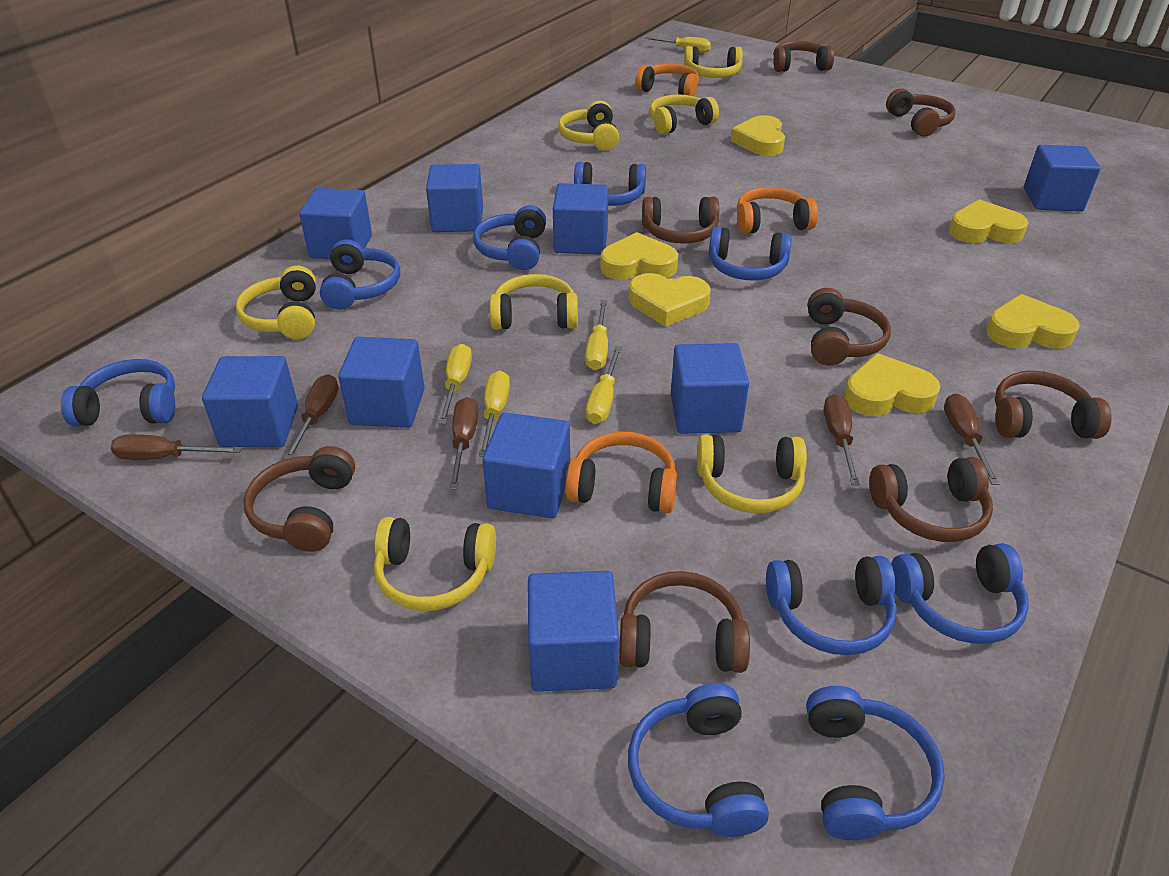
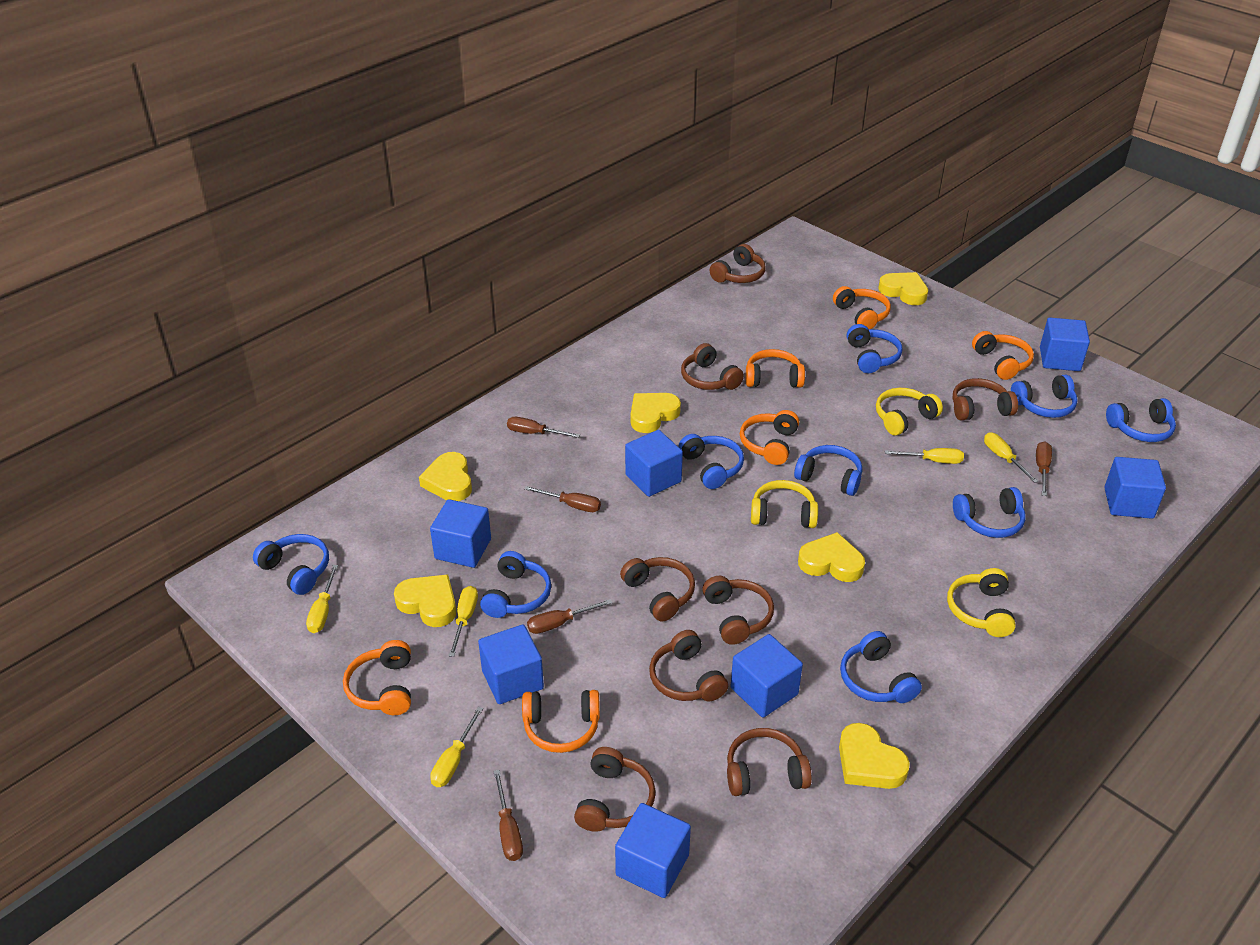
blue cube: [202,356,298,447] [299,188,372,259] [338,337,425,428] [426,164,483,232] [482,412,570,518] [528,571,619,692] [553,183,608,255] [671,343,749,434] [1024,145,1101,212] = 9 -> [430,499,491,568] [478,625,544,704] [615,803,691,898] [625,430,683,497] [731,634,803,718] [1040,318,1090,371] [1104,457,1166,519] = 7
orange headphones: [565,432,677,513] [635,63,699,96] [737,187,818,234] = 3 -> [343,640,411,715] [522,690,600,753] [740,410,799,465] [746,349,805,387] [833,286,891,329] [972,331,1034,380] = 6
yellow headphones: [236,266,316,339] [374,517,496,611] [490,274,578,330] [558,101,619,151] [649,94,719,135] [684,46,743,78] [697,434,807,513] = 7 -> [751,480,818,528] [876,388,943,435] [947,568,1016,637] = 3

